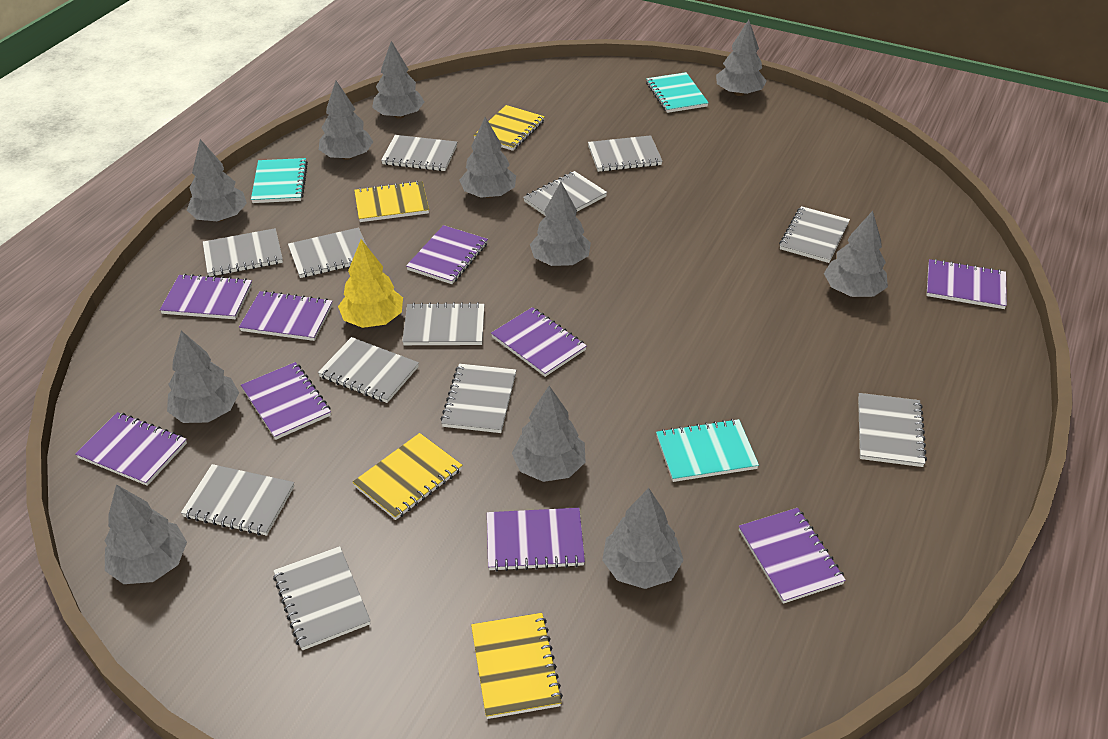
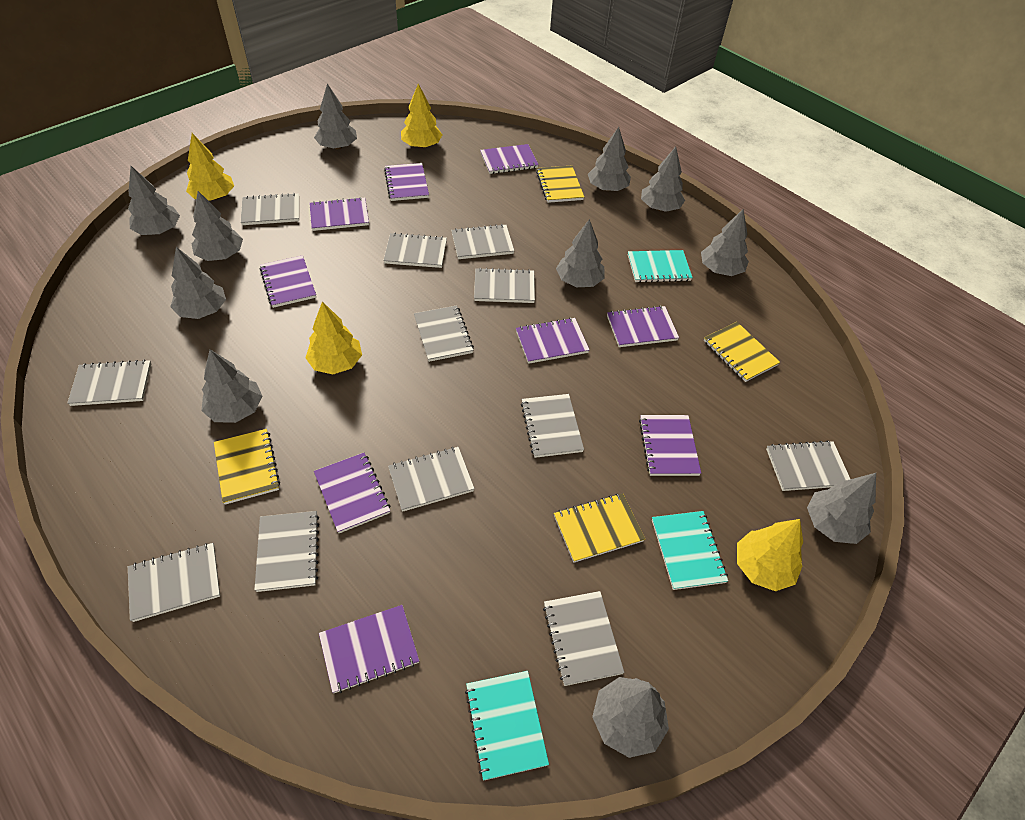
yellow tree: [338,239,403,328] = 1 -> [186,133,234,201] [306,301,362,374] [401,84,442,149] [737,519,803,591] = 4

